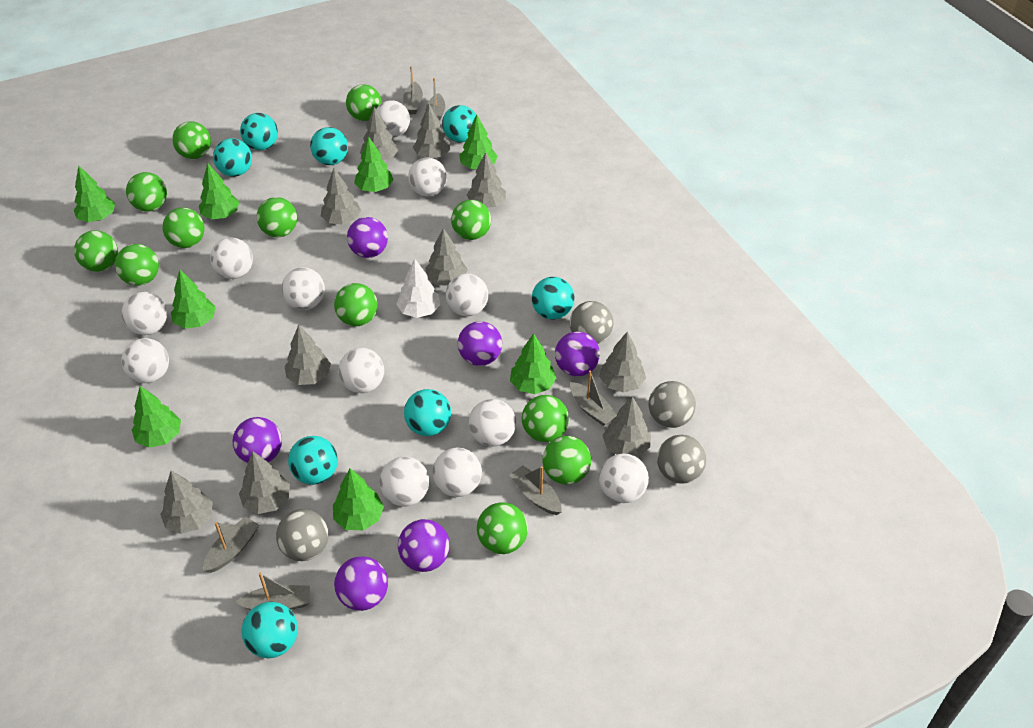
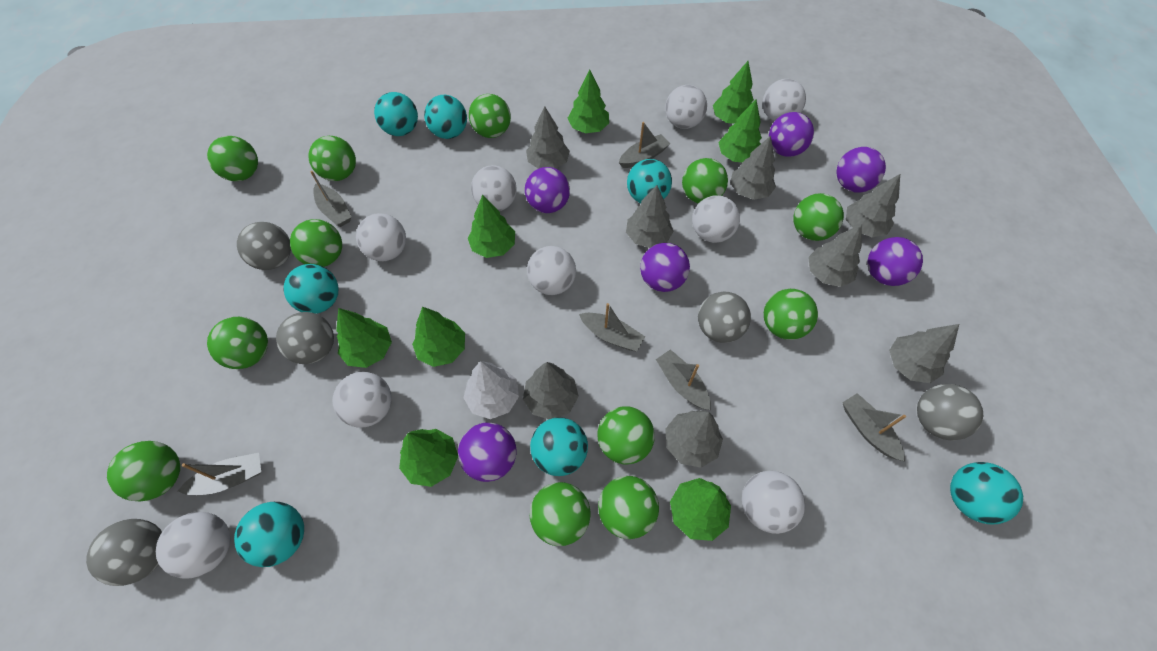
grey ball: [276,509,328,561] [570,301,613,344] [649,381,696,428] [657,435,706,484] = 4 -> [86,519,162,586] [237,222,291,270] [276,312,334,364] [698,292,751,343] [917,384,983,440] = 5
grey tree: [160,471,213,534] [239,451,290,514] [285,325,331,385] [321,169,361,225] [360,107,398,161] [413,104,450,158] [425,228,468,286] [467,152,506,208] [599,332,646,392] [603,396,651,457] = 10 -> [523,362,579,419] [526,106,570,169] [626,185,674,248] [665,410,723,468] [730,136,776,200] [808,224,862,287] [846,174,900,237] [889,324,959,383] = 8
turquoise ball: [213,138,252,177] [240,113,278,150] [241,602,298,658] [288,436,338,485] [310,127,348,165] [404,389,451,436] [442,105,476,143] [532,277,574,320] = 8 -> [234,502,304,567] [284,264,339,314] [374,92,418,136] [424,95,467,139] [530,417,588,476] [627,159,672,203] [950,462,1023,524] = 7
white ball: [121,292,167,335] [121,338,169,383] [210,237,253,279] [281,267,325,310] [338,348,384,393] [376,100,410,138] [379,457,429,506] [408,158,447,197] [433,447,482,497] [446,274,488,316] [469,399,516,447] [599,454,649,503] = 12 -> [156,512,231,579] [332,372,392,427] [356,213,406,261] [471,165,517,211] [527,246,576,295] [665,85,707,129] [692,195,740,243] [742,471,805,534] [763,79,806,121] = 9

